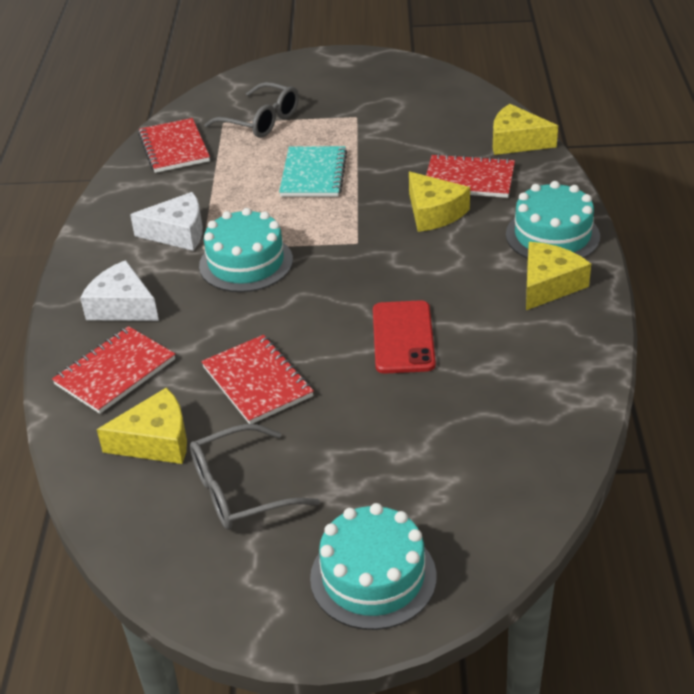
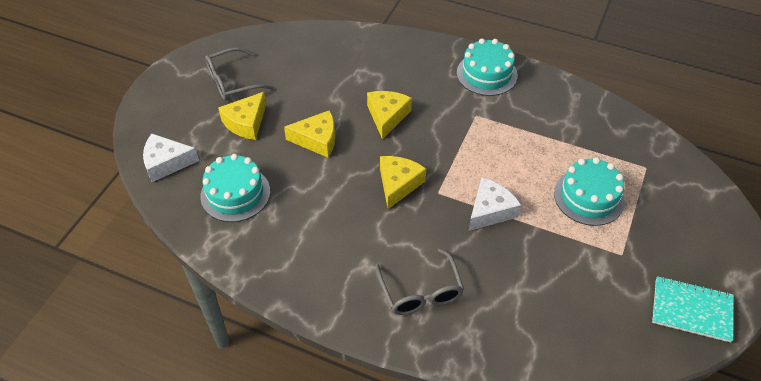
red notebook: [52,326,175,414] [138,118,210,173] [201,335,314,424] [426,154,515,198] = 4 -> none = 0
red phone: [373,300,436,374] = 1 -> none = 0

